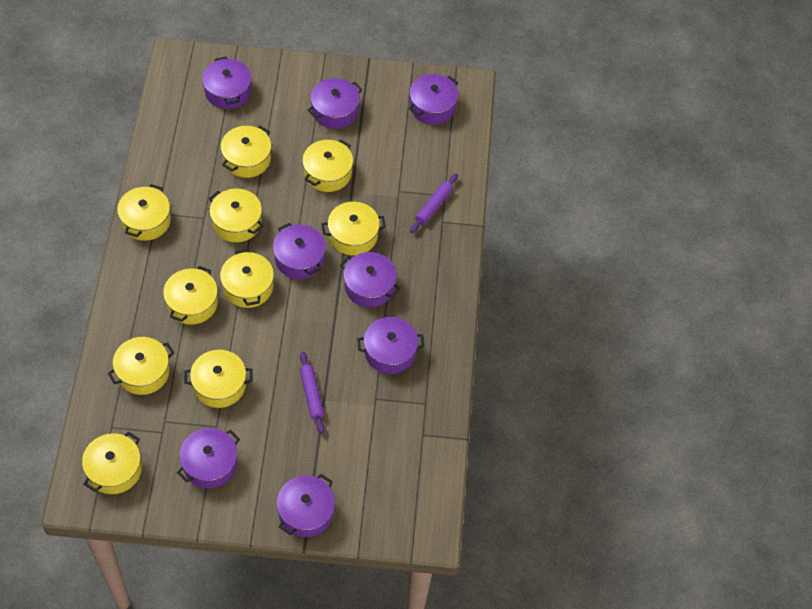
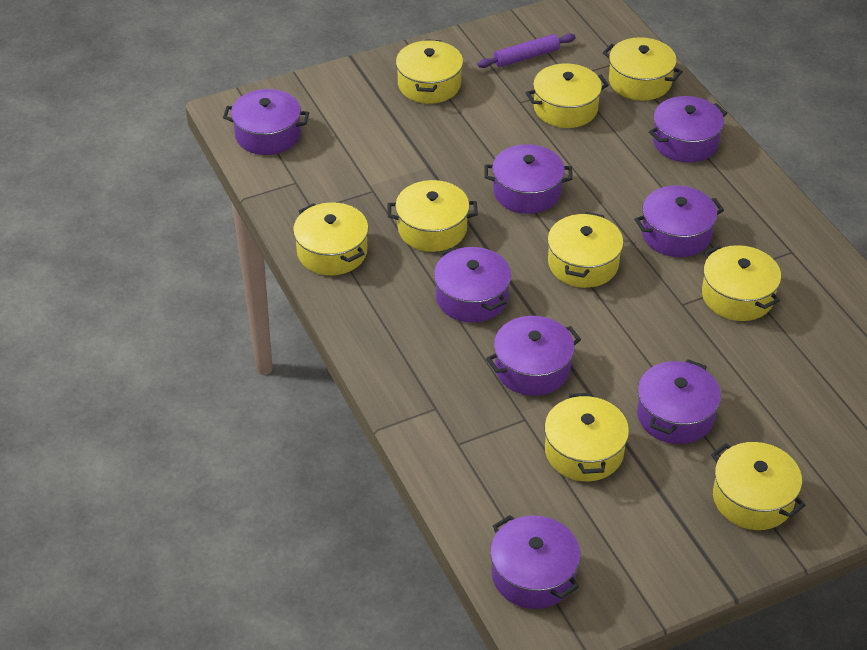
purple rolling pin: [300,352,325,434] [410,174,458,233] = 2 -> [477,33,576,68] = 1
yellow pot: [82,432,142,494] [108,337,174,395] [117,184,171,241] [163,266,218,325] [184,350,252,408] [209,189,263,242] [220,249,274,308] [221,126,271,178] [302,139,353,192] [321,202,386,256] = 10 -> [293,202,369,275] [387,180,478,252] [396,39,463,104] [526,63,609,128] [544,393,629,481] [547,212,624,288] [603,37,683,100] [702,245,781,321] [711,442,805,530] = 9

